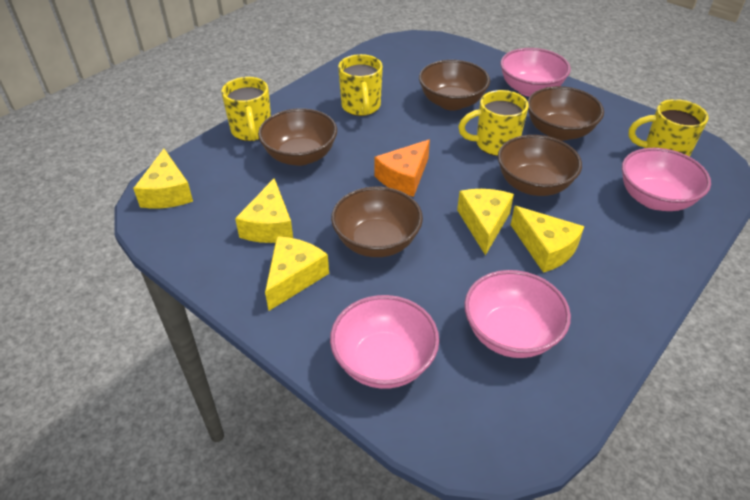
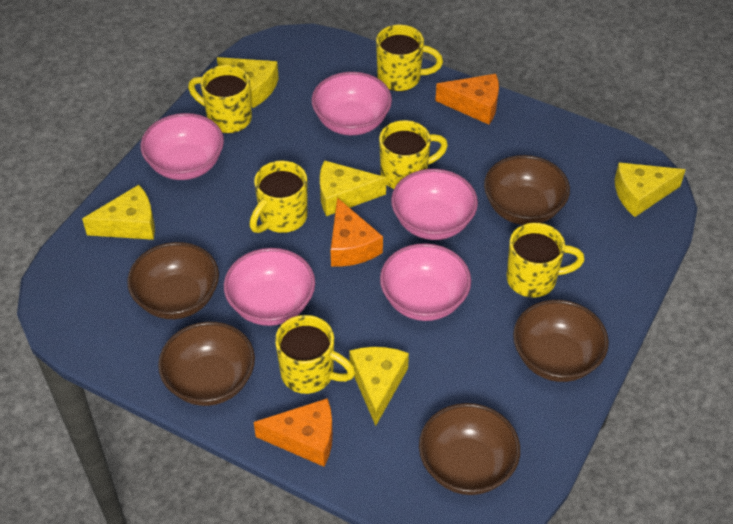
orange cheese: [374,139,430,197] = 1 -> [254,398,333,467] [331,198,383,266] [435,74,499,125] = 3
pink bowl: [330,295,439,389] [464,270,571,358] [500,48,571,97] [622,148,711,211] = 4 -> [141,113,224,180] [224,248,315,326] [312,72,392,135] [380,243,471,321] [391,169,478,240] = 5
yellow mug: [221,77,271,141] [338,54,383,116] [458,90,529,156] [629,99,709,157] = 4 -> [188,65,252,133] [250,160,308,233] [275,315,355,394] [376,25,443,91] [379,120,448,189] [507,223,585,298] = 6

